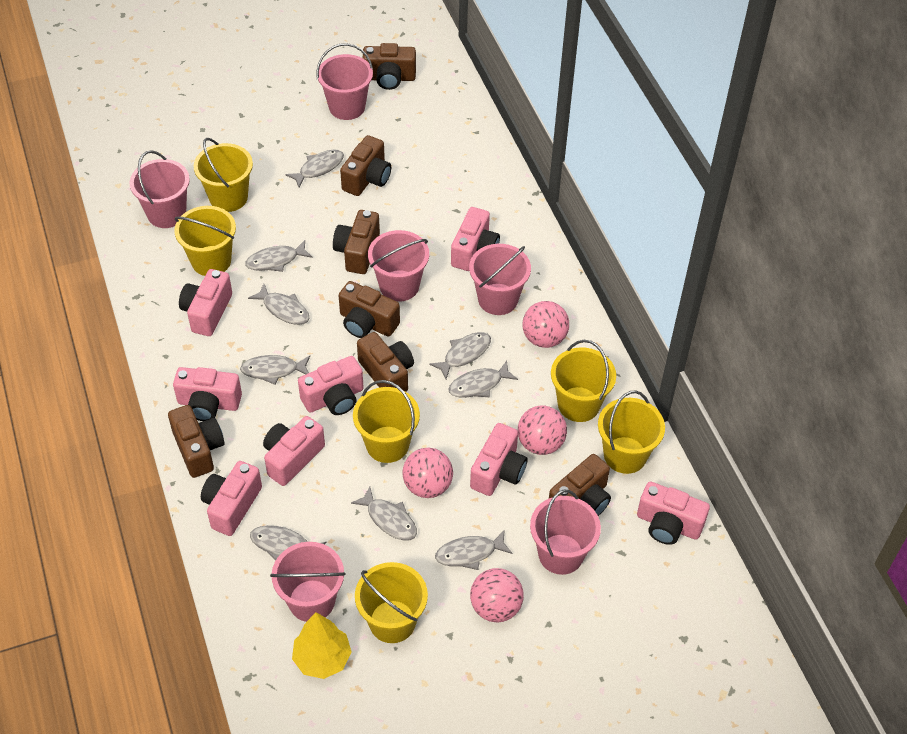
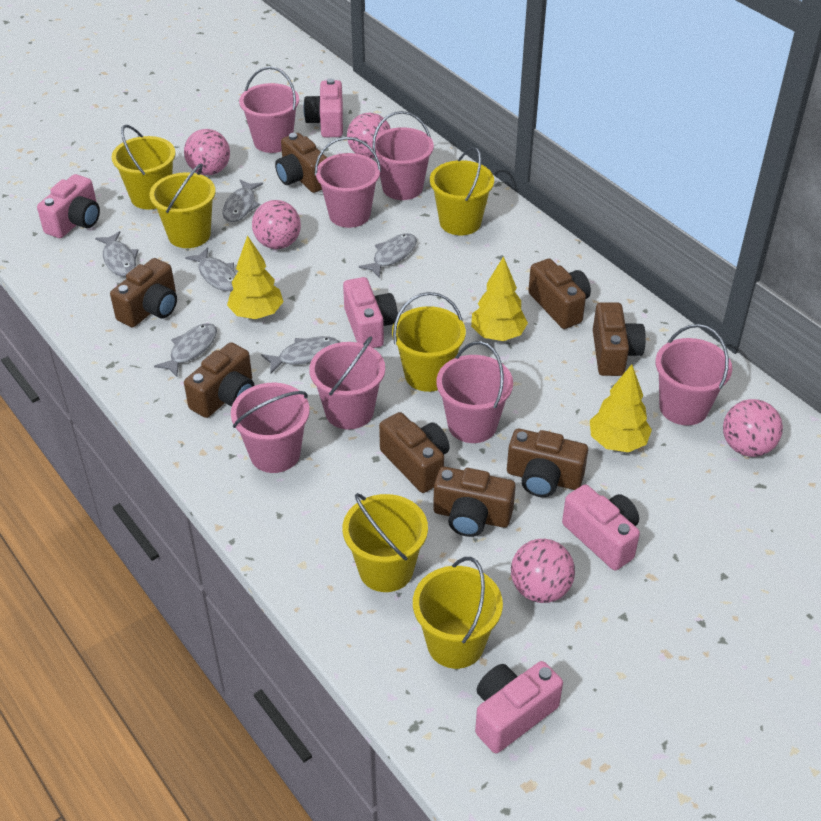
brown camera: [168,405,224,478] [333,210,380,274] [339,281,400,338] [340,135,391,196] [357,332,414,392] [363,43,416,90] [549,454,611,516] = 7 -> [110,258,177,327] [184,342,255,418] [275,133,327,193] [379,412,450,493] [433,467,516,537] [507,429,588,497] [528,259,591,329] [593,302,646,376] = 8
grey fish: [240,355,310,385] [245,240,313,272] [248,284,310,325] [250,525,327,561] [285,149,344,188] [351,486,417,541] [429,332,491,379] [435,530,512,570] [448,361,518,398] = 9 -> [95,231,139,277] [154,323,217,377] [185,247,236,291] [222,180,263,222] [261,336,340,373] [359,233,417,278] = 6
pink ball: [402,448,453,498] [470,568,524,622] [518,406,567,455] [522,301,569,348] = 4 -> [184,129,230,175] [252,200,301,249] [347,113,391,158] [511,539,575,603] [723,399,783,457] = 5
pink bucket: [130,150,190,228] [270,542,346,622] [316,43,373,120] [368,230,429,301] [469,244,531,315] [530,489,601,575] = 6 -> [231,383,310,473] [239,67,299,153] [309,337,385,429] [315,137,381,228] [371,111,434,200] [436,341,513,443] [655,324,732,425] = 7
pink camera: [173,367,242,421] [179,269,232,336] [201,461,262,536] [263,416,325,486] [298,356,364,415] [451,207,500,271] [470,423,528,496] [637,482,710,545] = 8 -> [37,174,100,238] [303,78,343,137] [343,277,398,348] [475,661,563,753] [562,484,640,570] = 5
yellow tree: [292,612,352,679] = 1 -> [227,235,284,319] [471,256,528,341] [590,364,652,452] = 3

